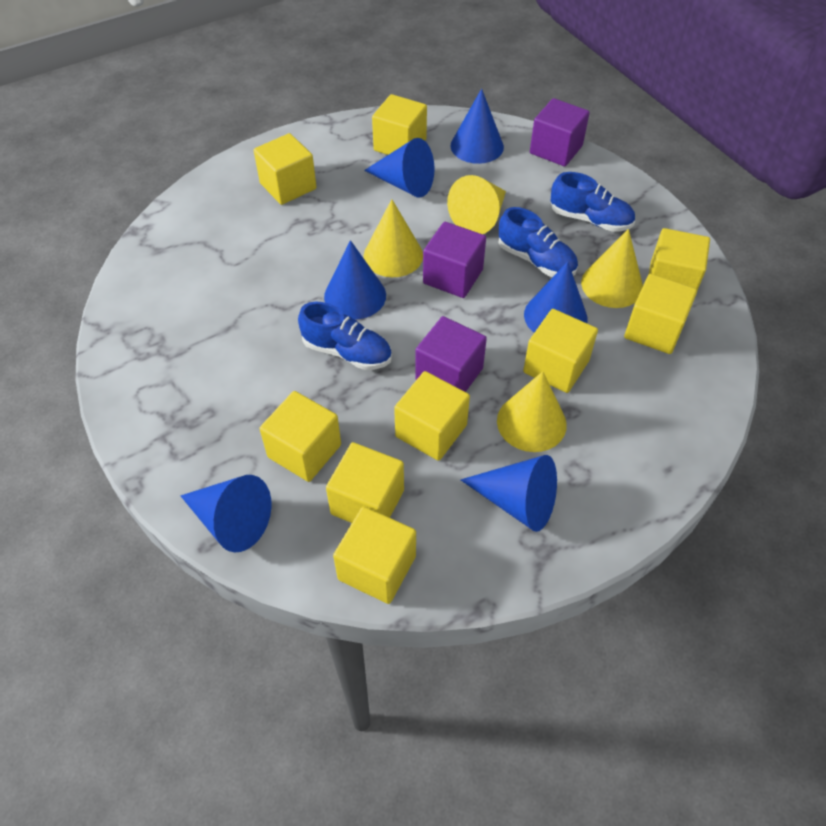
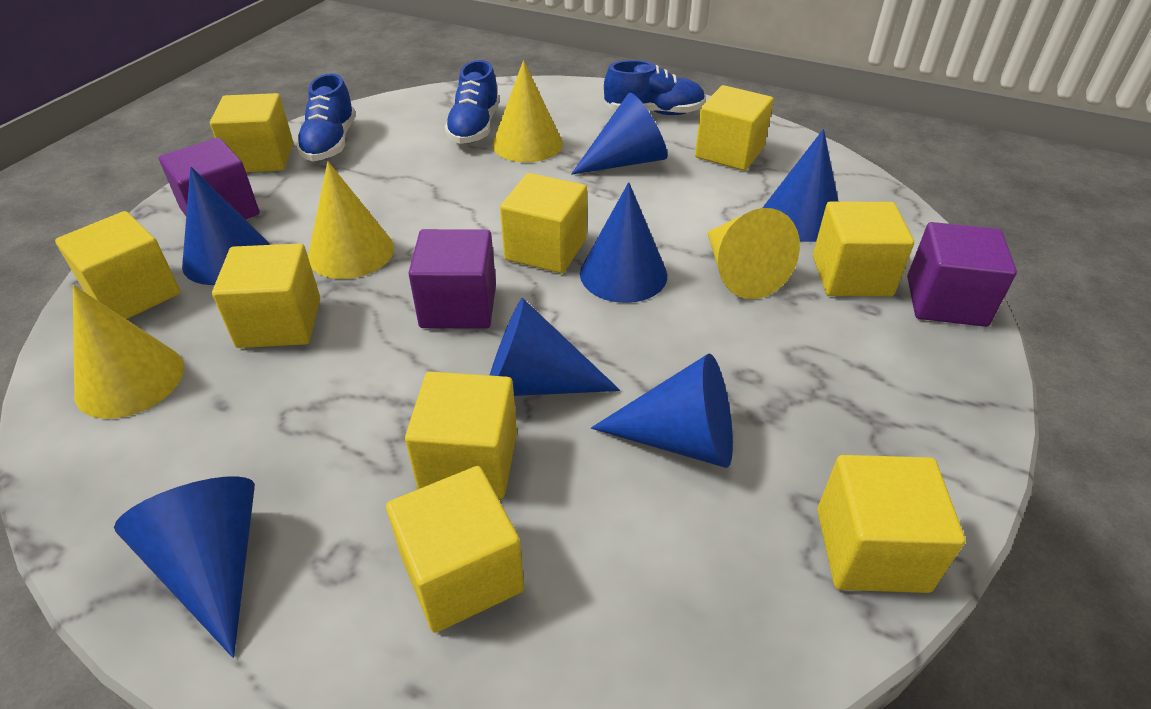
blue cone: [181,475,271,552] [324,240,386,320] [364,138,434,198] [451,89,504,164] [461,455,557,532] [524,261,587,333] = 6 -> [114,476,255,658] [182,167,270,285] [490,298,620,396] [571,93,667,175] [580,182,667,303] [591,353,733,468] [763,129,838,242] = 7

